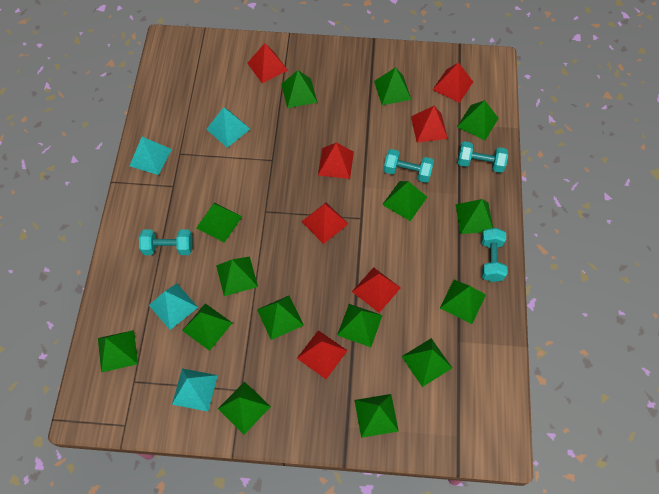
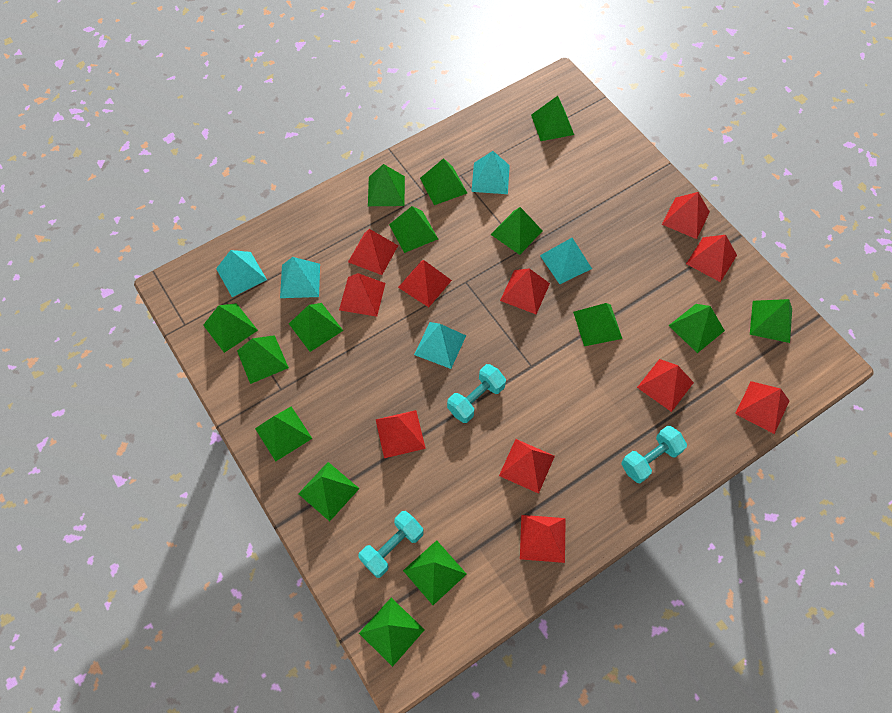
red pyramid: [247,43,288,83] [297,330,348,379] [301,202,348,244] [318,143,354,179] [352,267,401,313] [411,106,448,142] [433,63,473,103] = 7 -> [339,273,386,317] [348,229,398,275] [376,410,426,458] [398,260,452,307] [499,439,555,494] [500,268,550,314] [520,515,566,563] [637,359,694,412] [662,192,710,239] [686,235,737,282] [735,381,789,434] = 11
turquoise dumbbell: [139,229,193,255] [383,149,434,183] [458,141,508,173] [481,228,507,282] = 4 -> [358,511,424,578] [447,364,506,423] [621,426,687,483] = 3
turquoise pyramid: [129,137,172,175] [149,283,198,330] [172,368,218,411] [206,107,250,148] = 4 -> [216,250,267,297] [280,257,320,298] [414,322,466,369] [471,151,510,194] [540,238,592,284] = 5

